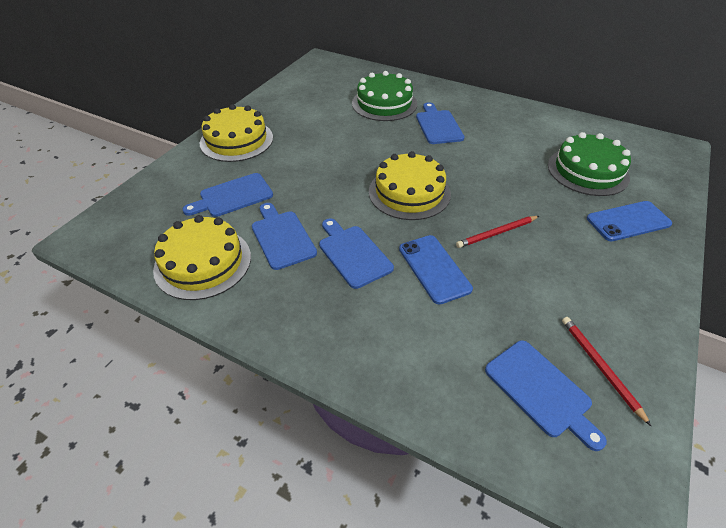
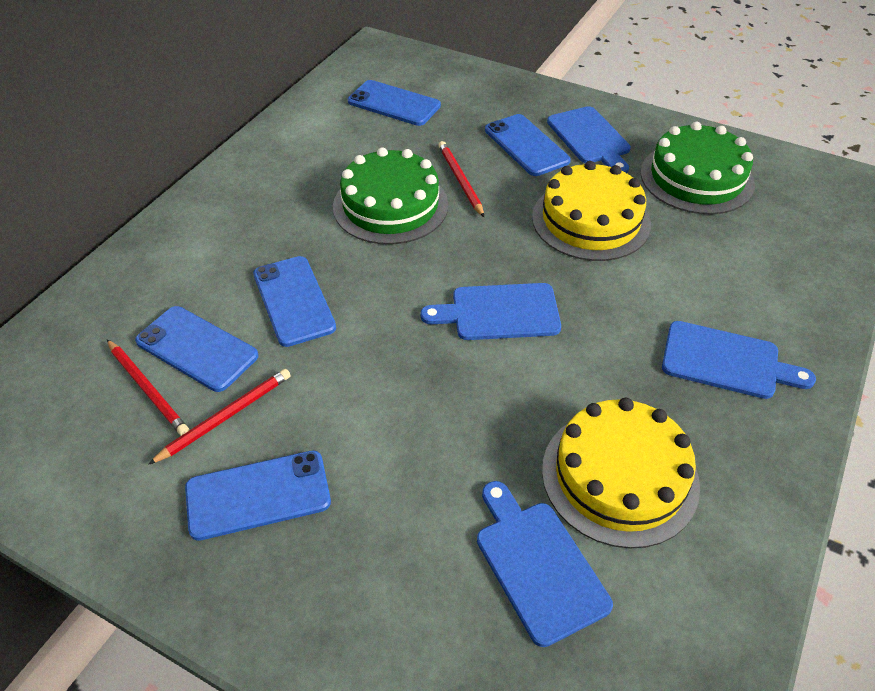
blue cutting board: [183,173,273,217] [252,203,317,270] [319,218,394,289] [416,102,464,144] [485,340,607,451] = 5 -> [420,283,561,340] [477,481,613,647] [547,106,631,173] [662,321,816,399] = 4
blue phone: [399,235,473,305] [587,201,672,241] = 2 -> [135,306,259,392] [185,450,331,541] [253,256,336,347] [348,80,441,126] [485,114,571,176] = 5
red pencil: [456,216,539,248] [562,317,651,426] = 2 -> [107,339,189,436] [148,369,291,465] [438,141,484,217] = 3
yellow cake: [153,215,251,300] [200,104,273,162] [369,151,451,220] = 3 -> [532,161,651,261] [542,398,700,549] = 2

